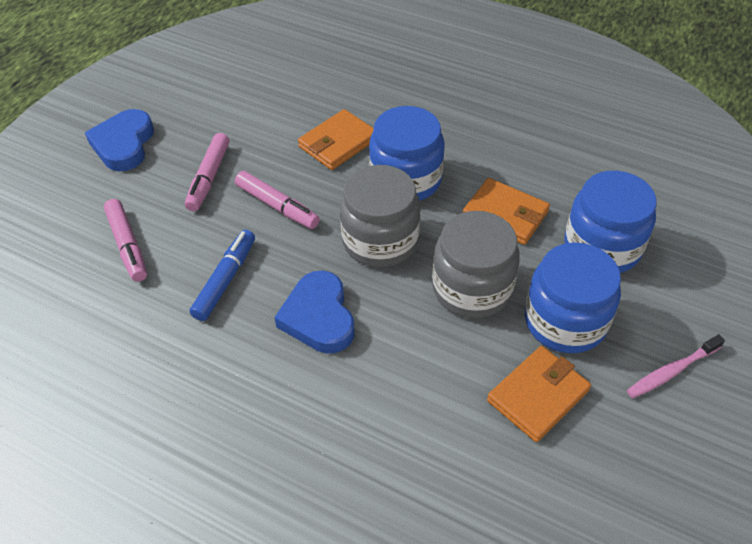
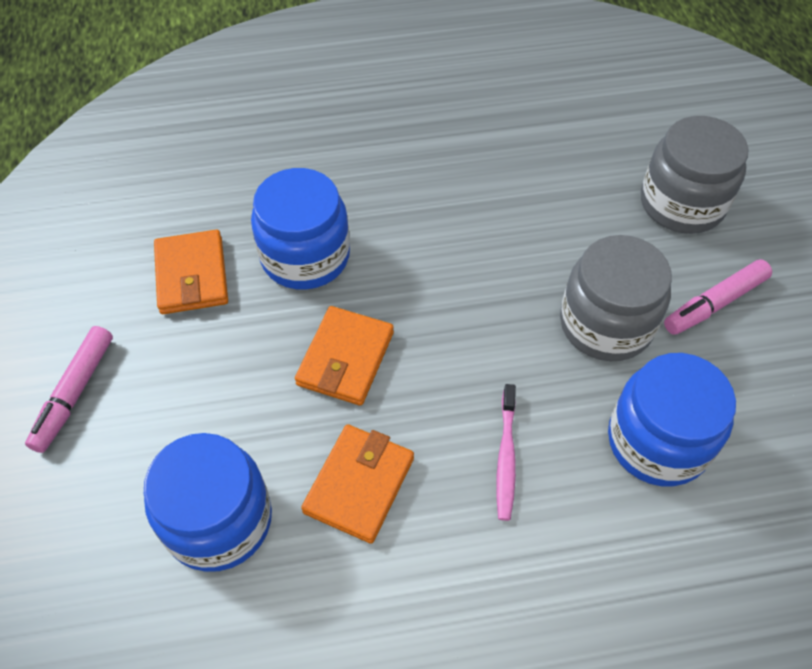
blue heart: [85,109,154,171] [274,271,355,354] = 2 -> none = 0
blue marker: [190,230,255,321] = 1 -> none = 0
pink marker: [104,199,147,282] [185,133,230,211] [235,171,320,229] = 3 -> [25,326,113,453] [664,259,772,335] = 2

